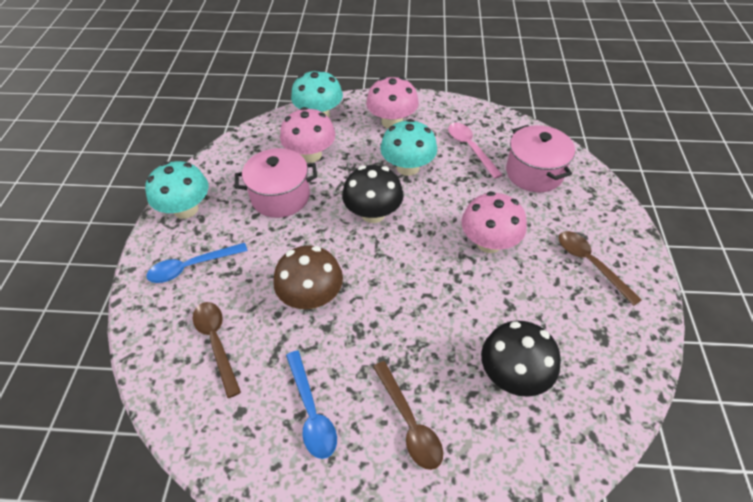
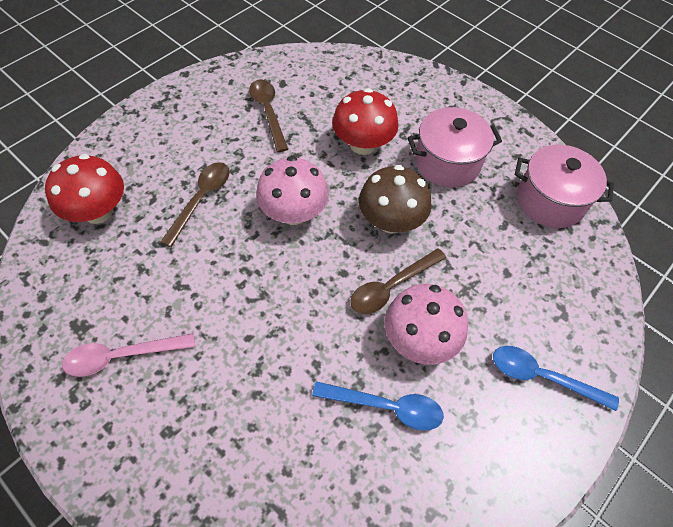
black mushroom: [342,165,403,223] [481,321,561,397] = 2 -> none = 0
pink mushroom: [280,107,336,163] [366,77,419,128] [462,192,527,253] = 3 -> [256,156,329,225] [385,284,468,365] = 2
red mushroom: none = 0 -> [45,154,124,224] [332,88,398,155] = 2
turquoise mushroom: [145,161,208,219] [291,69,343,117] [380,119,437,176] = 3 -> none = 0

